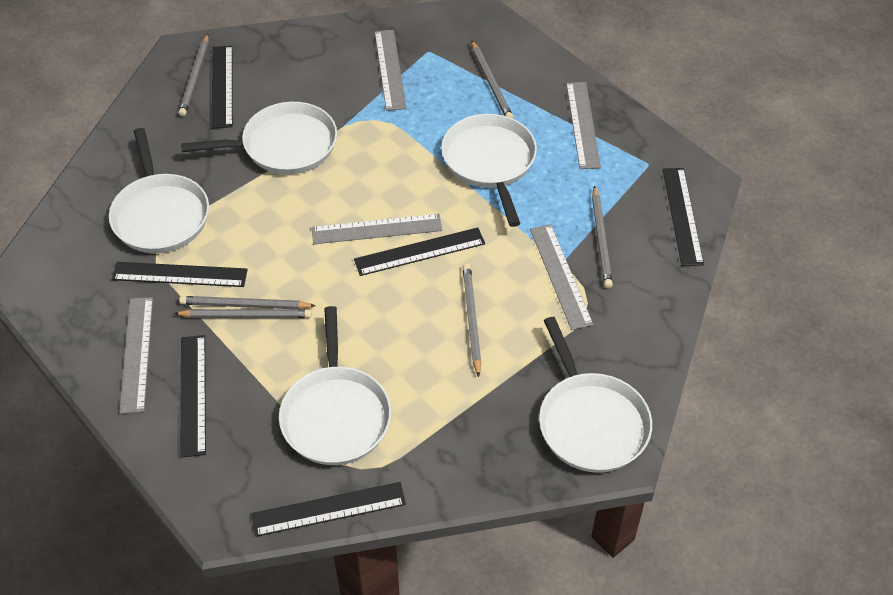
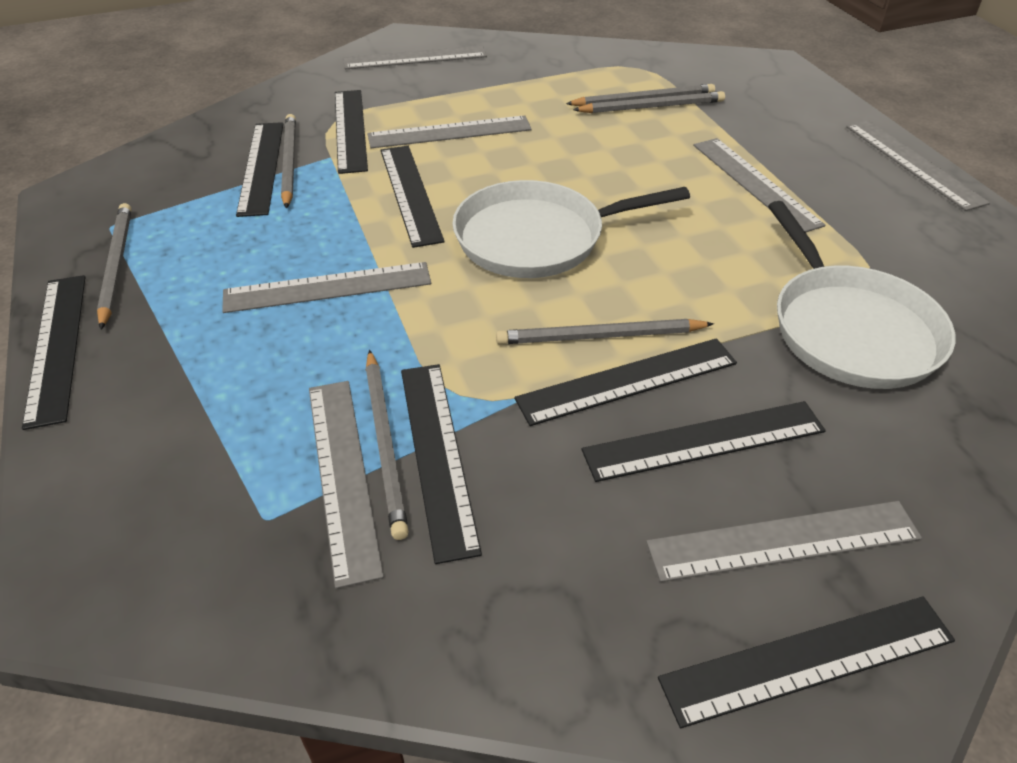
black ruler: [112,262,248,287] [180,335,206,458] [212,46,233,129] [251,482,406,537] [354,227,485,276] [663,168,704,266] = 6 -> [22,275,85,430] [236,122,283,217] [335,90,368,174] [381,146,445,248] [401,364,482,564] [514,338,737,426] [582,401,826,482] [658,596,955,728] = 8
grey ruler: [119,297,153,414] [312,214,442,244] [375,30,407,111] [530,224,593,330] [566,82,601,169] = 5 -> [222,262,431,313] [309,381,384,589] [343,45,487,69] [367,116,532,148] [646,501,922,582] [694,138,825,233] [846,120,990,211] = 7
white pan: [109,128,209,253] [181,102,337,174] [279,306,391,465] [441,114,537,227] [539,317,652,473] = 5 -> [452,180,690,278] [768,201,955,389] = 2

